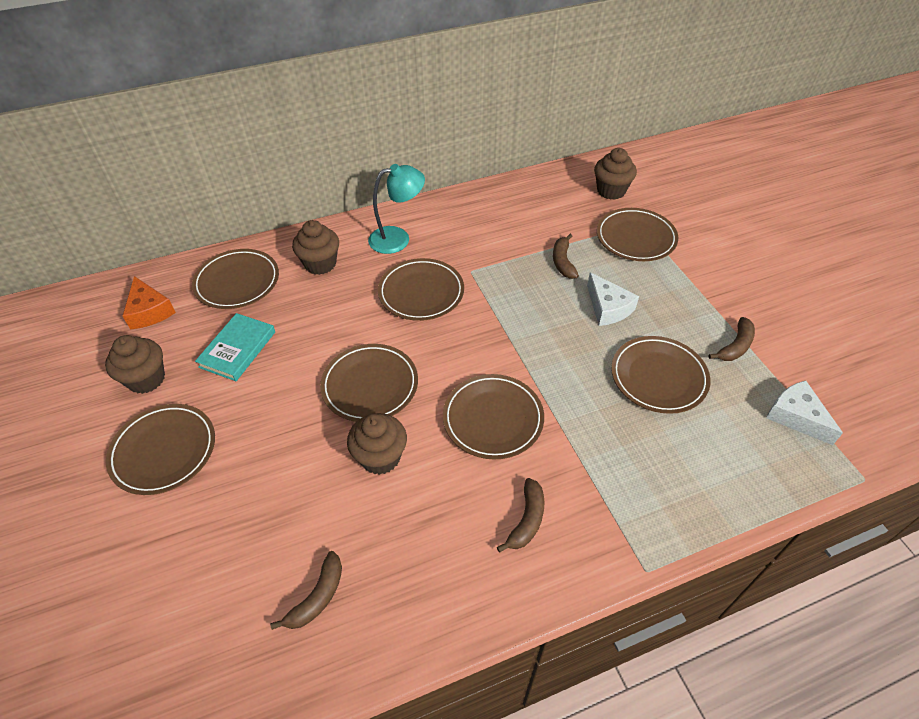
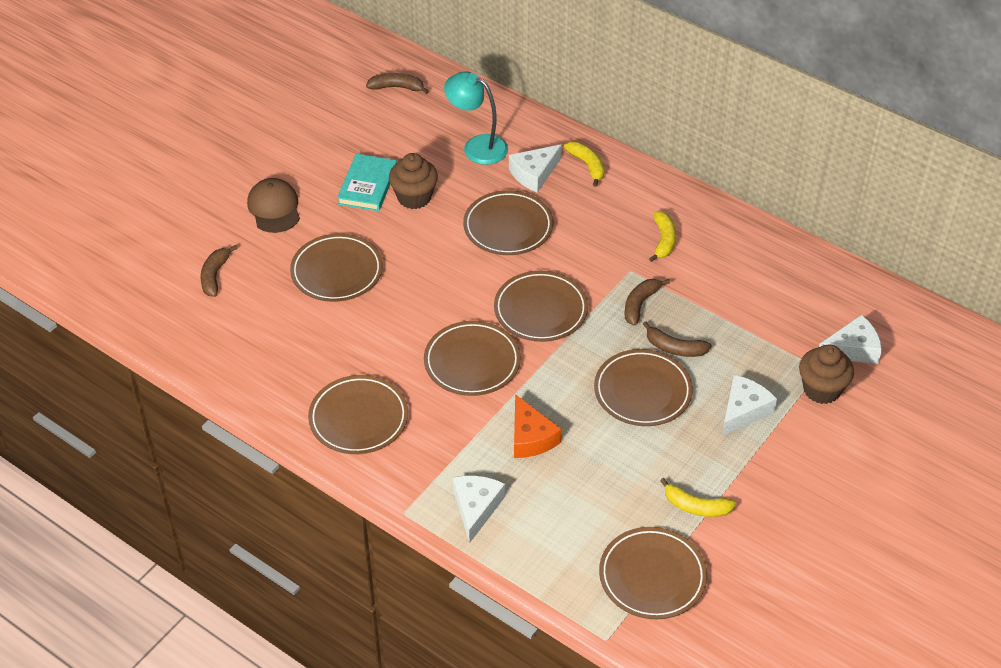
brown cap: none = 0 -> [247,178,300,233] = 1
brown cupcake: [105,335,165,394] [292,220,339,275] [347,413,407,475] [594,148,637,200] = 4 -> [389,153,438,209] [799,345,854,404] = 2
white cheese: [587,272,639,326] [766,381,843,445] = 2 -> [453,475,505,543] [509,144,562,193] [722,375,777,436] [819,315,882,364] = 4
yellow banana: none = 0 -> [564,142,604,187] [649,211,676,262] [660,478,736,517] = 3

